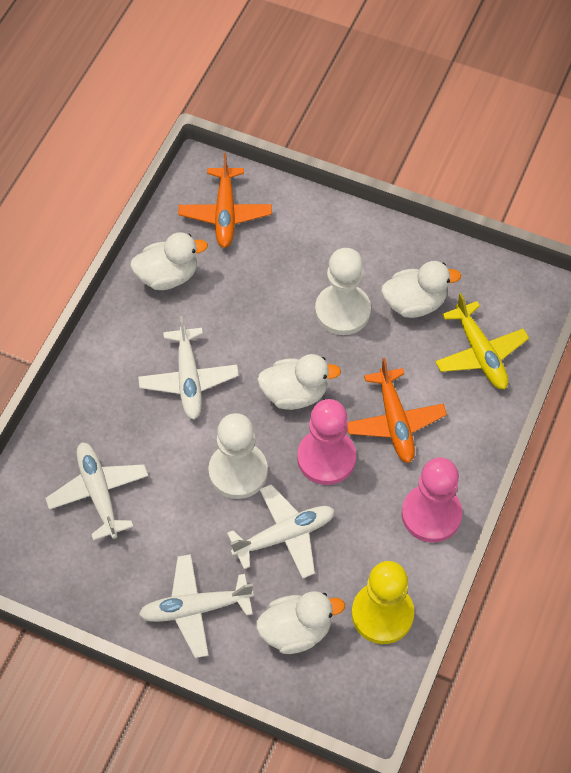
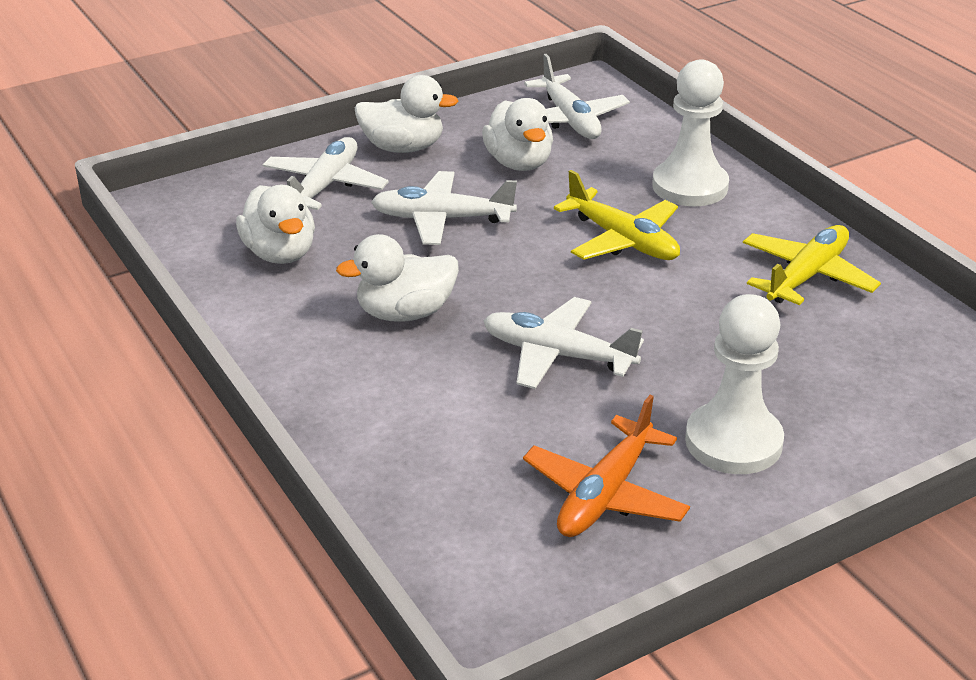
orange plane: [178,153,272,248] [347,358,447,463] = 2 -> [523,395,690,537] = 1
pink pawn: [297,399,356,485] [402,457,462,543] = 2 -> none = 0
yellow pawn: [352,561,414,644] = 1 -> none = 0
yellow plane: [435,293,529,389] = 1 -> [554,170,680,260] [743,225,881,305] = 2

